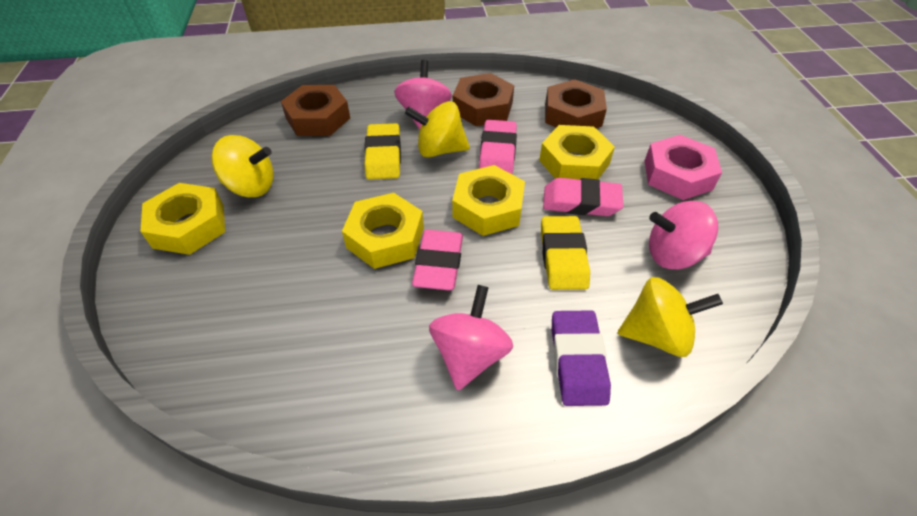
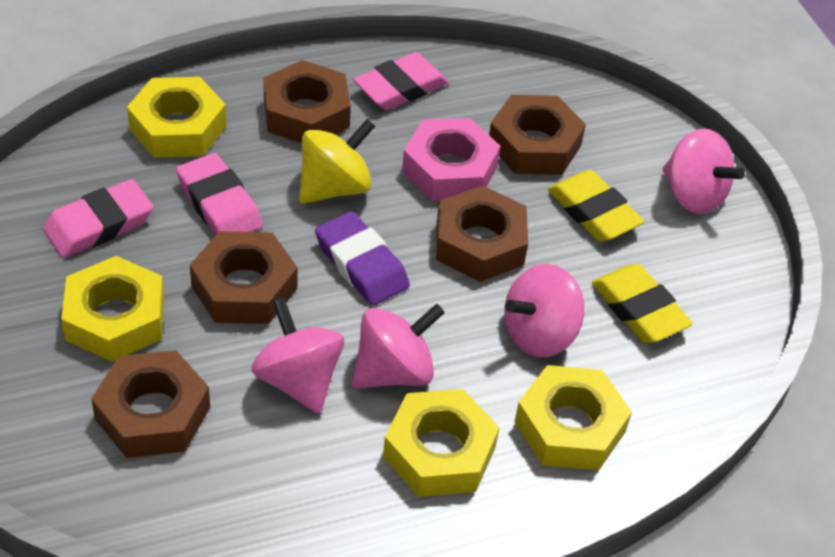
brown nut: [281,85,350,136] [453,73,514,126] [545,80,607,128] = 3 -> [91,350,210,458] [190,231,298,324] [263,60,351,143] [436,185,528,282] [489,95,586,175] = 5
pink spinning top: [394,60,452,130] [429,285,513,390] [649,201,718,269] = 3 -> [251,298,344,414] [352,303,445,388] [504,264,584,357] [662,128,745,214] = 4
yellow spinning top: [211,135,274,197] [405,101,470,157] [618,277,723,357] = 3 -> [299,119,375,204] = 1

